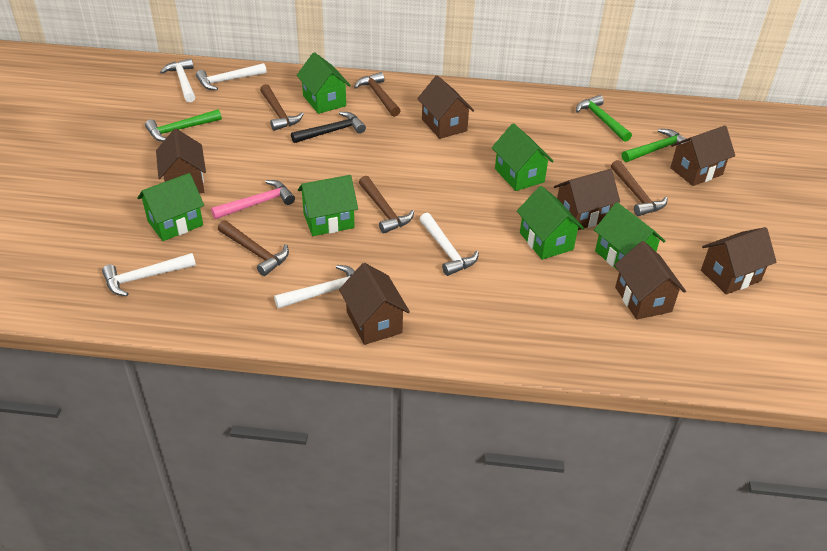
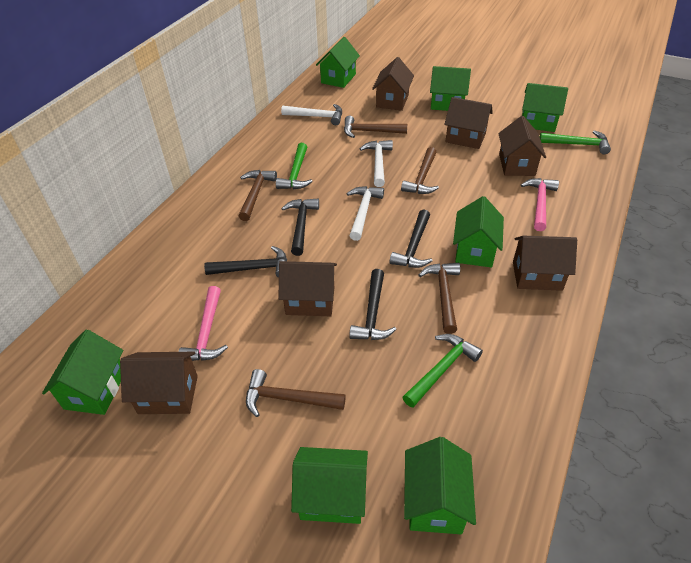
black hammer: [291,112,366,143] = 1 -> [204,246,287,278] [281,199,319,256] [349,269,396,340] [389,210,432,268] = 4
brown house: [156,129,206,193] [339,263,410,345] [417,76,474,139] [554,169,620,230] [614,241,686,320] [670,126,735,186] [701,227,776,295] = 7 -> [120,352,198,414] [278,261,337,316] [372,57,414,111] [444,97,493,149] [498,116,546,176] [513,236,577,291] = 6
green house: [137,173,204,241] [297,52,351,114] [298,175,358,236] [492,123,554,191] [517,186,584,260] [594,202,665,268] = 6 -> [42,330,124,415] [291,447,368,524] [316,37,360,88] [404,437,476,534] [430,66,471,111] [453,196,504,267] [522,83,568,132] = 7
pink hammer: [211,180,295,219] = 1 -> [179,286,228,361] [521,178,559,231] = 2
white hammer: [102,253,196,296] [160,58,195,102] [196,63,267,90] [274,265,355,309] [420,213,479,276] = 5 -> [281,104,342,125] [346,186,384,241] [360,140,393,187] = 3

